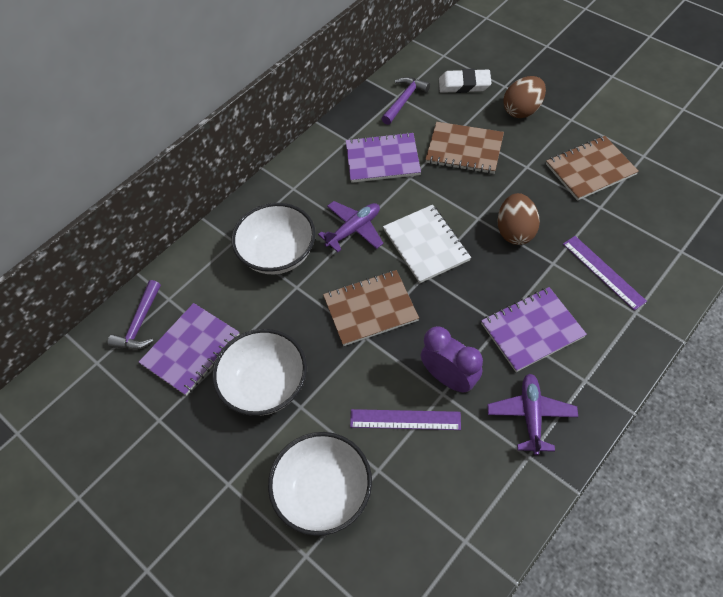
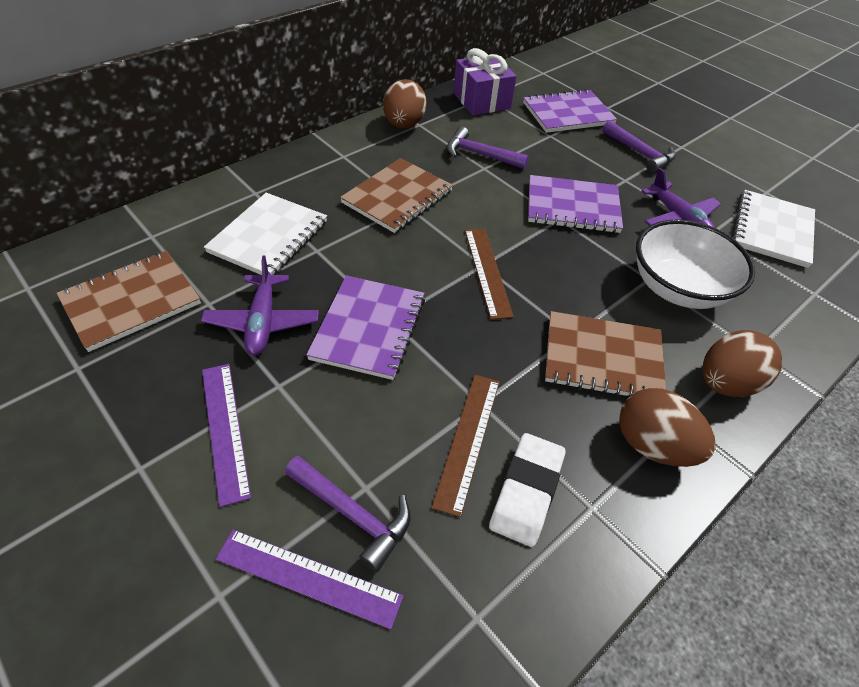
brown egg: [498,193,540,245] [503,76,546,118] = 2 -> [383,79,427,128] [619,388,715,467] [702,330,782,397] = 3
brown ruler: none = 0 -> [432,375,500,517] [465,229,514,320] = 2
purple clock: [421,326,483,393] = 1 -> none = 0
purple gift: none = 0 -> [453,48,517,115] = 1
purple hammer: [108,280,161,350] [381,77,430,125] = 2 -> [285,456,411,573] [447,127,529,169] [602,120,676,173] = 3
white bowl: [212,329,307,416] [232,203,316,275] [268,432,372,536] = 3 -> [636,219,755,309] = 1
white notebook: [383,205,471,284] = 1 -> [204,193,327,275] [732,190,815,268] = 2

